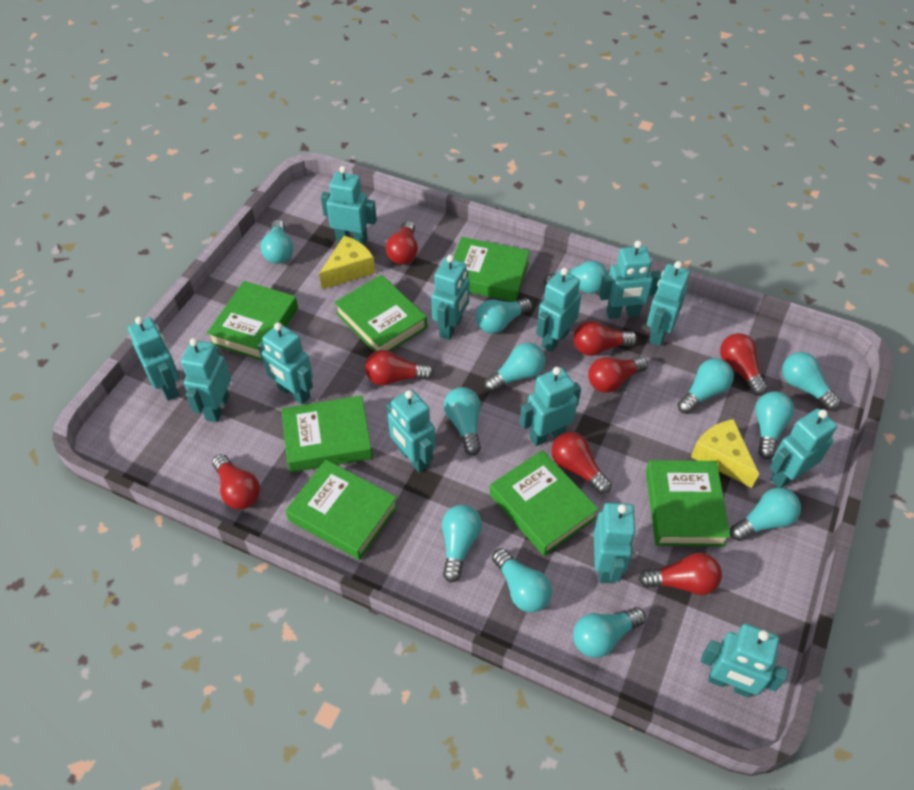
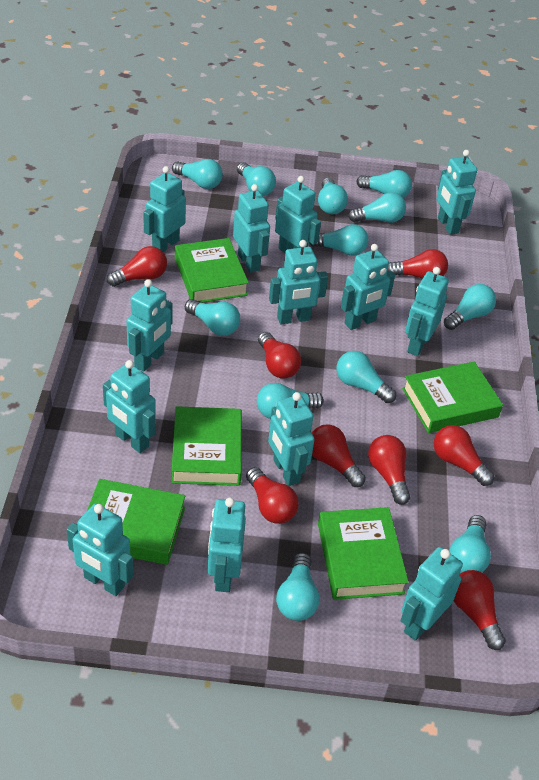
green book: [207,281,298,361] [281,395,373,472] [286,460,398,560] [334,275,427,352] [454,237,530,302] [490,450,599,556] [646,460,731,547] = 7 -> [87,479,185,565] [171,406,242,486] [175,238,249,303] [318,507,409,600] [402,361,503,433] = 5
yellow cheese: [319,235,375,289] [691,419,759,488] = 2 -> none = 0

